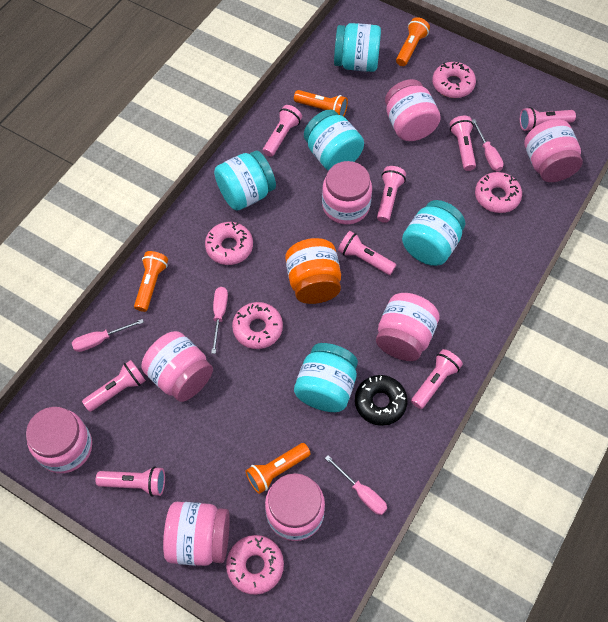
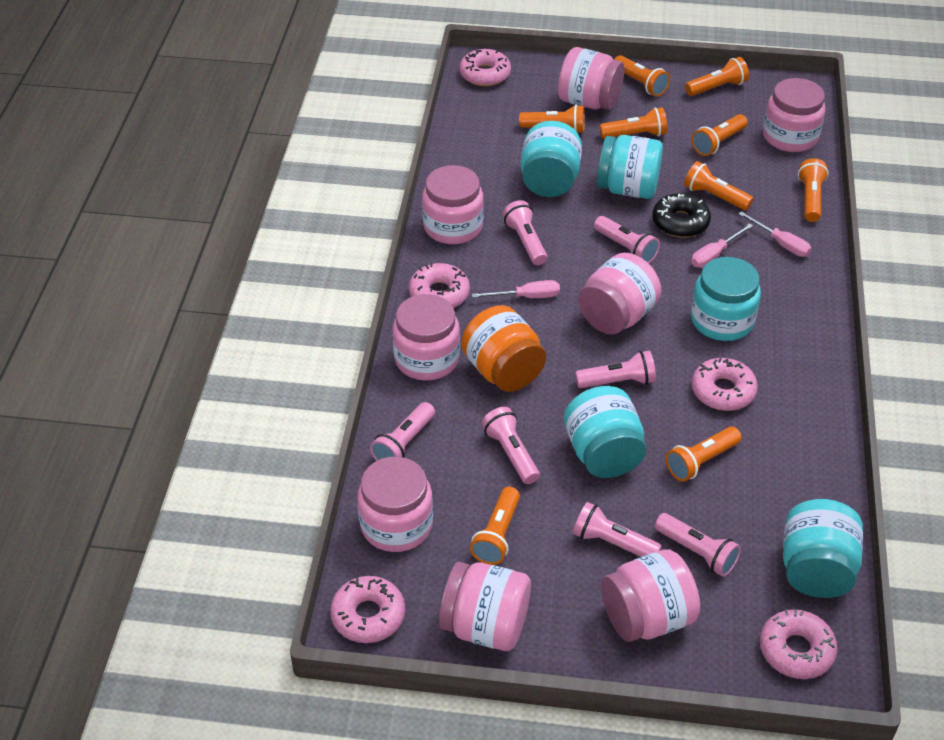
orange flashlight: [134,251,168,312] [245,443,311,494] [294,90,348,117] [396,17,430,66] = 4 -> [470,487,520,565] [519,105,585,133] [600,107,667,139] [614,55,670,96] [666,427,741,482] [684,161,754,210] [685,57,749,96] [692,114,748,156] [798,158,829,222] = 9
pink flashlight: [82,360,146,412] [95,466,165,497] [263,105,302,157] [338,231,396,275] [377,166,406,223] [411,349,463,409] [450,116,476,171] [520,107,576,131] = 8 -> [370,402,435,461] [482,407,540,484] [502,200,547,265] [573,502,661,557] [575,351,656,388] [594,216,660,263] [655,513,741,577] = 7
pink screwdriver: [72,319,144,352] [211,287,228,354] [325,456,387,515] [472,119,504,172] = 4 -> [472,280,560,298] [691,223,753,268] [738,211,812,257] = 3

